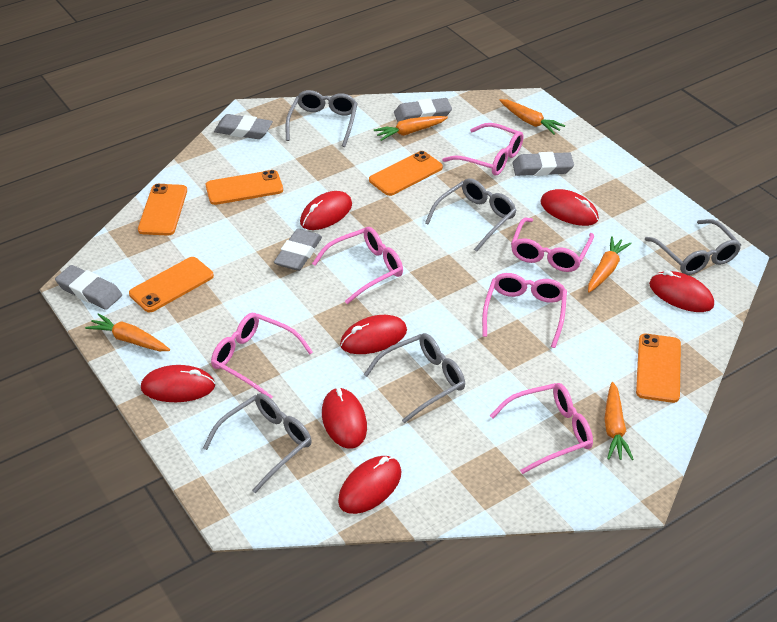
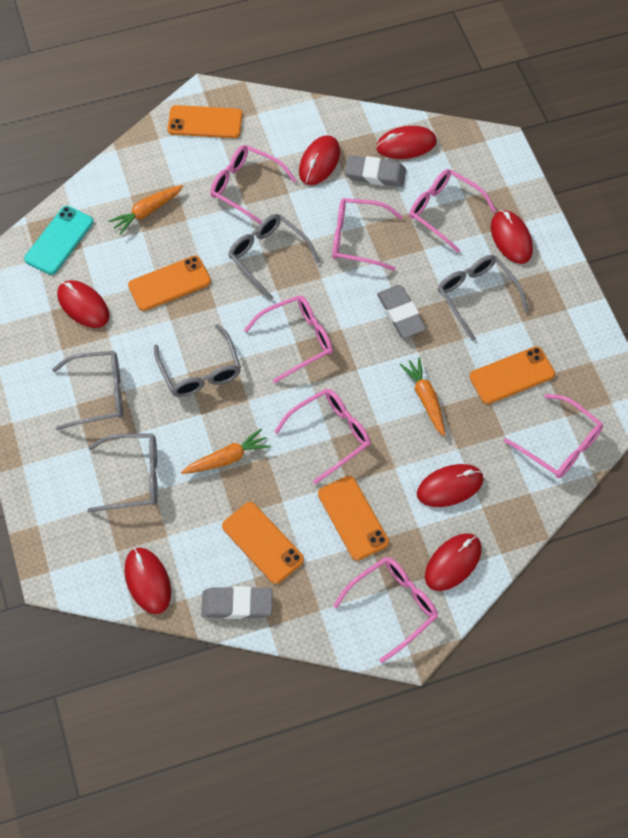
grey eraser: [55,265,122,310] [214,114,273,139] [274,229,322,271] [394,98,452,122] [512,152,574,176] = 5 -> [201,586,273,619] [345,155,406,187] [377,285,426,338] = 3
orange carrot: [85,313,170,351] [374,116,448,141] [499,99,565,135] [588,236,632,293] [604,382,634,460] = 5 -> [109,185,183,235] [181,429,270,474] [400,357,445,436] = 3
pink glasses: [211,313,313,399] [312,227,403,304] [442,123,524,176] [482,273,567,348] [490,383,593,474] [511,217,594,272] = 6 -> [210,145,297,224] [244,295,333,383] [274,389,371,484] [332,198,403,271] [333,557,438,663] [409,169,496,253] [504,394,603,478] = 7
turquoise phone: none = 0 -> [24,206,93,275] = 1

